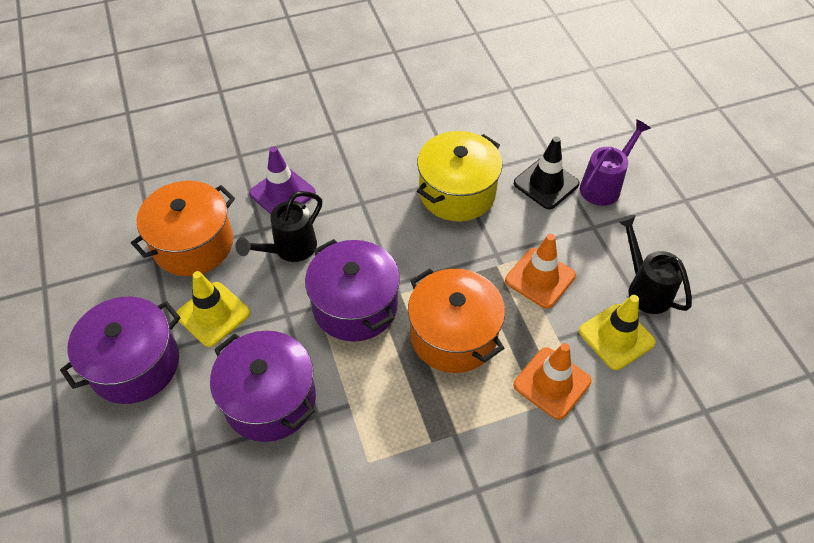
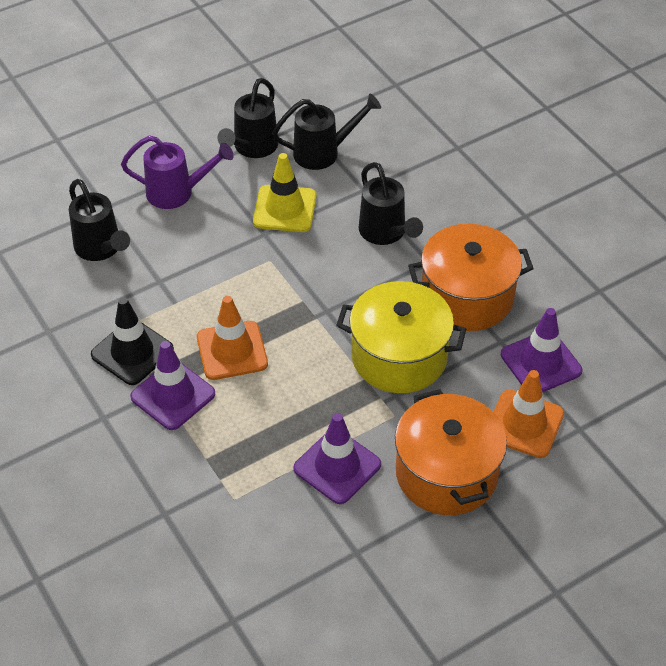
black watering can: [235,191,322,262] [617,215,692,314] = 2 -> [69,179,130,261] [217,78,278,158] [272,94,381,170] [359,162,423,245] = 4
purple pot: [60,297,181,404] [210,331,316,442] [305,239,400,342] = 3 -> none = 0
purple traffic cone: [249,146,316,214] = 1 -> [130,341,215,430] [293,413,381,504] [501,308,582,392] = 3
yellow traffic cone: [176,271,250,347] [579,295,656,370] = 2 -> [253,153,316,232] = 1

